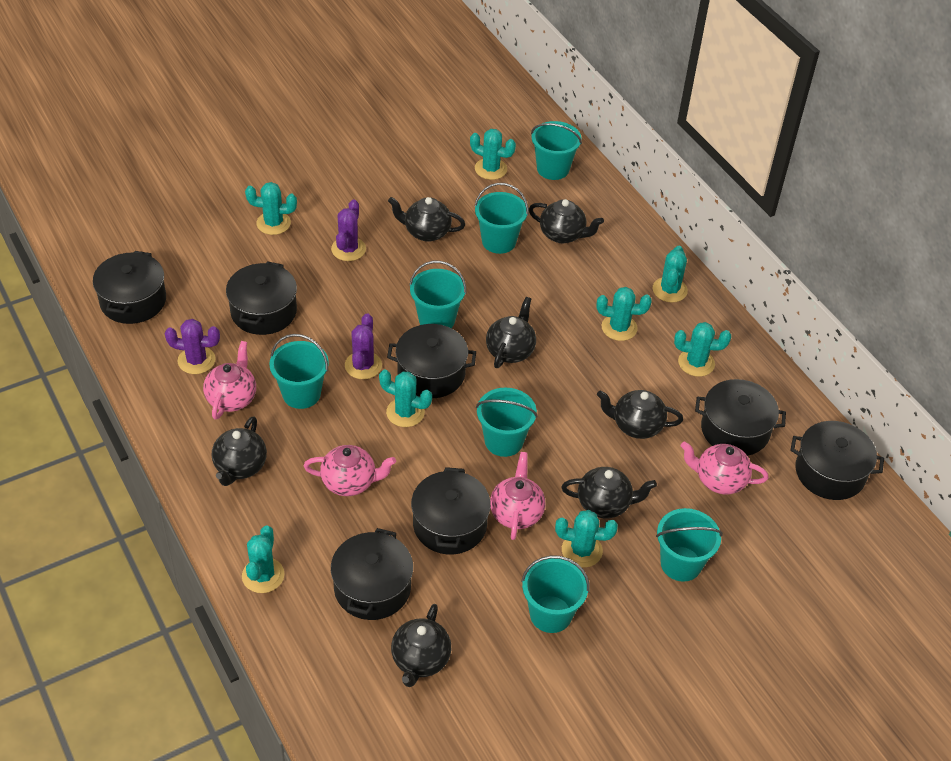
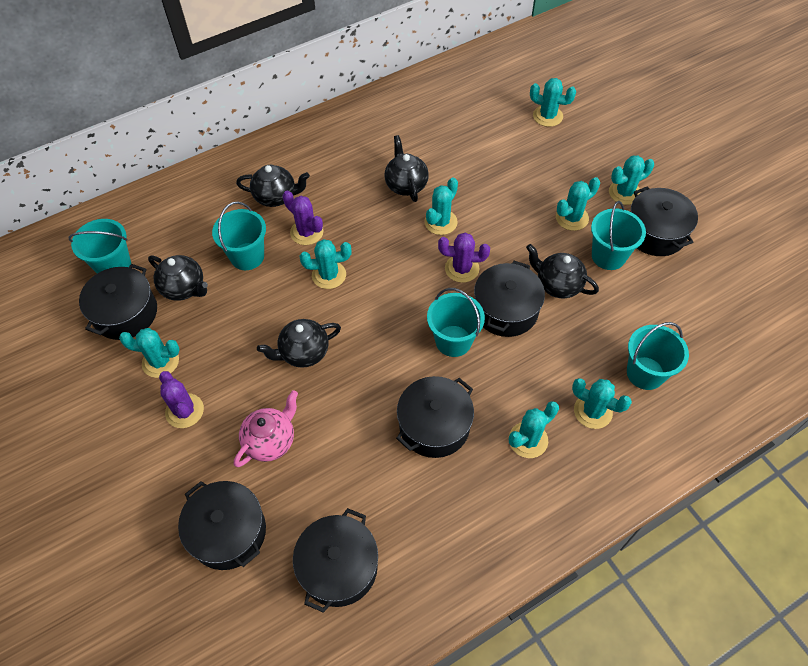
black pot: [93,251,166,324] [226,261,297,335] [331,528,413,620] [387,324,476,398] [411,467,491,554] [695,379,786,456] [790,421,884,500] = 7 -> [79,264,157,340] [178,481,266,570] [293,508,378,613] [396,376,474,458] [474,261,545,337] [631,186,698,256] = 6
black teapot: [212,416,267,486] [388,197,465,242] [391,604,451,687] [486,297,536,368] [529,199,604,243] [561,467,657,518] [597,390,683,439] = 7 -> [148,255,208,301] [236,165,310,207] [257,319,341,368] [384,135,429,202] [526,244,599,298] = 5
pink teapot: [203,341,256,420] [304,445,396,496] [490,452,545,540] [681,441,769,494] = 4 -> [234,390,298,467] = 1
turquoise bucket: [269,334,329,409] [409,261,466,328] [474,183,528,254] [476,388,537,457] [521,555,590,633] [531,121,582,180] [656,508,723,582] = 7 -> [69,219,131,273] [212,202,266,270] [427,288,485,357] [591,201,646,270] [627,322,689,390] = 5

